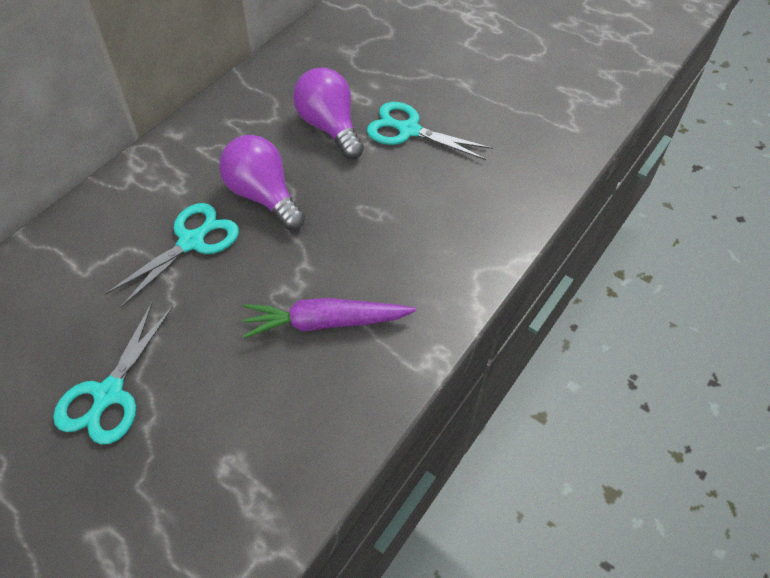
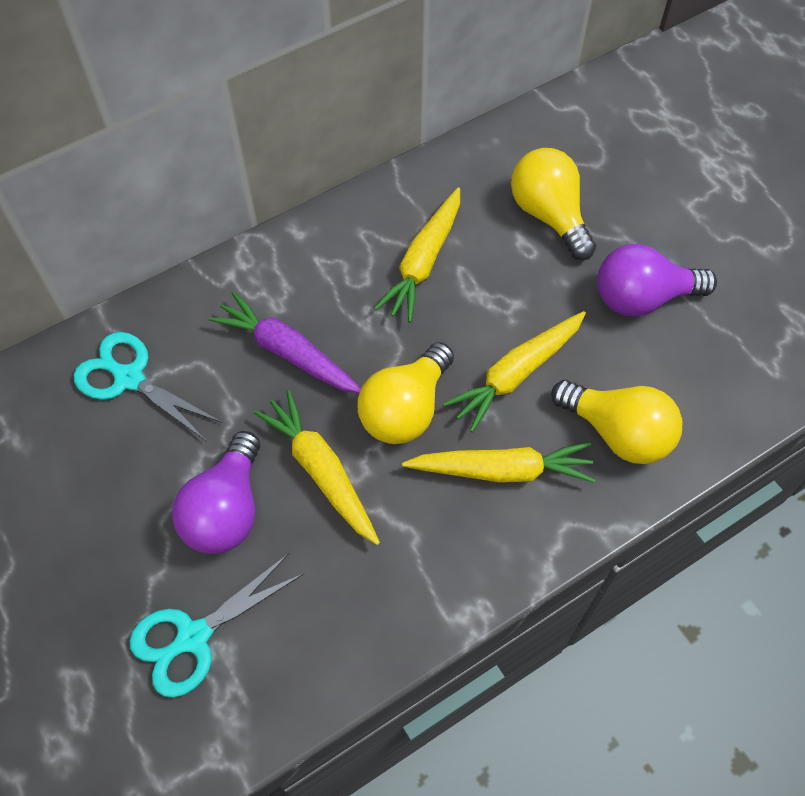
turquoise scissors: [53,302,173,445] [105,203,239,308] [367,102,492,160] = 3 -> [74,332,223,441] [129,553,304,698] = 2
yellow carrot: none = 0 -> [254,390,380,545] [374,187,460,323] [402,442,596,483] [443,311,586,432] = 4
yellow light bulb: none = 0 -> [358,342,454,444] [511,148,596,260] [551,380,682,464] = 3

